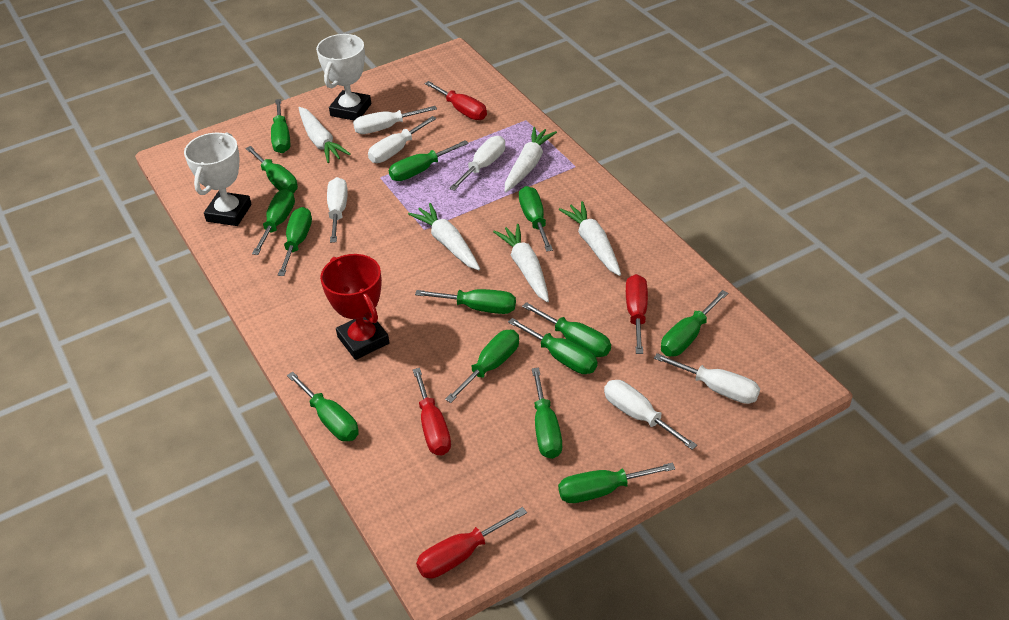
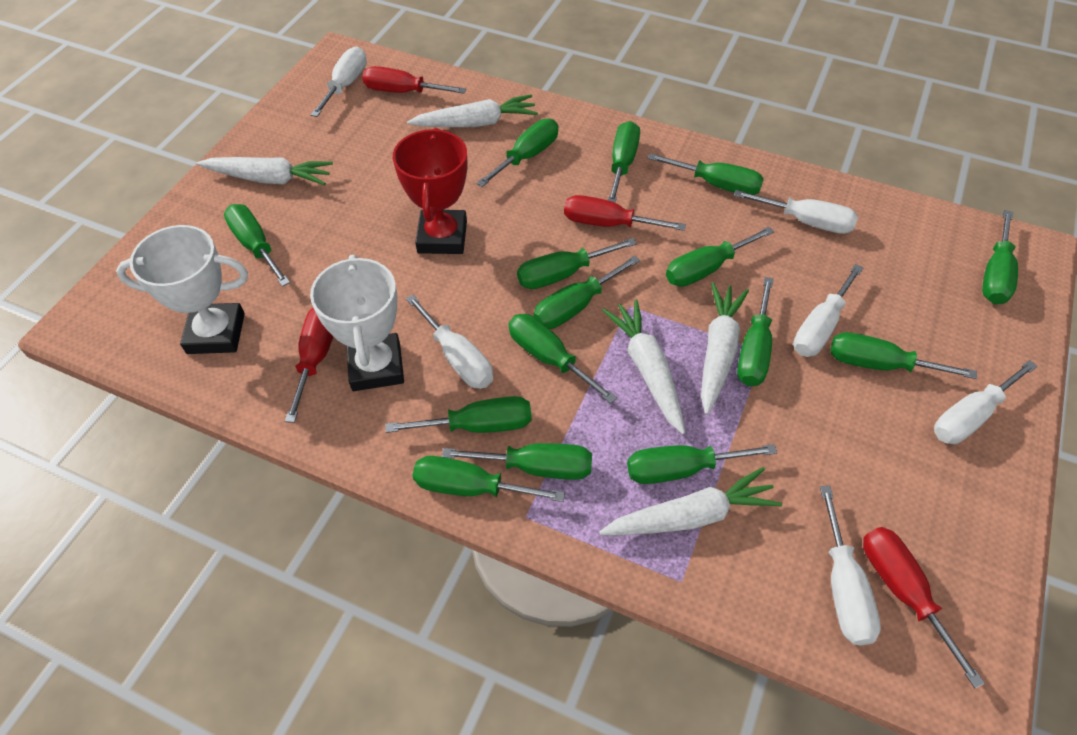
green screwdriver: [245,146,298,193] [252,189,295,255] [271,99,290,153] [278,207,312,276] [287,372,359,441] [389,140,469,181] [415,289,516,314] [445,330,519,403] [508,318,597,374] [519,186,553,252] [522,302,611,357] [532,368,562,459] [558,463,675,503] [661,290,728,356] = 14 -> [224,204,290,287] [385,396,532,433] [413,456,565,502] [442,443,592,480] [476,119,558,187] [508,314,617,404] [517,238,637,289] [533,255,640,329] [608,121,640,203] [627,444,777,484] [648,153,764,195] [666,227,774,287] [737,277,774,386] [830,332,977,379] [982,210,1018,304] = 15

